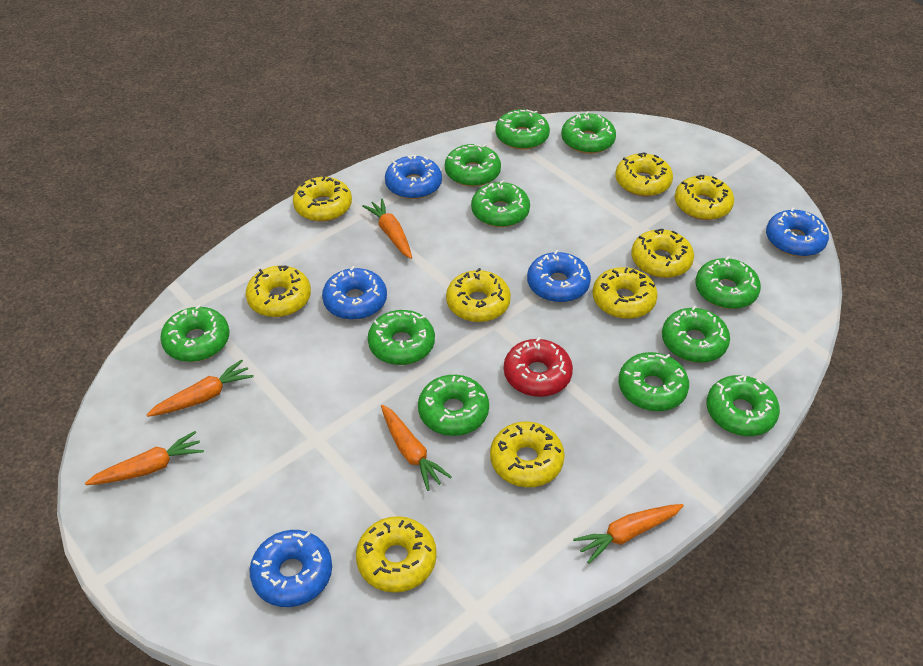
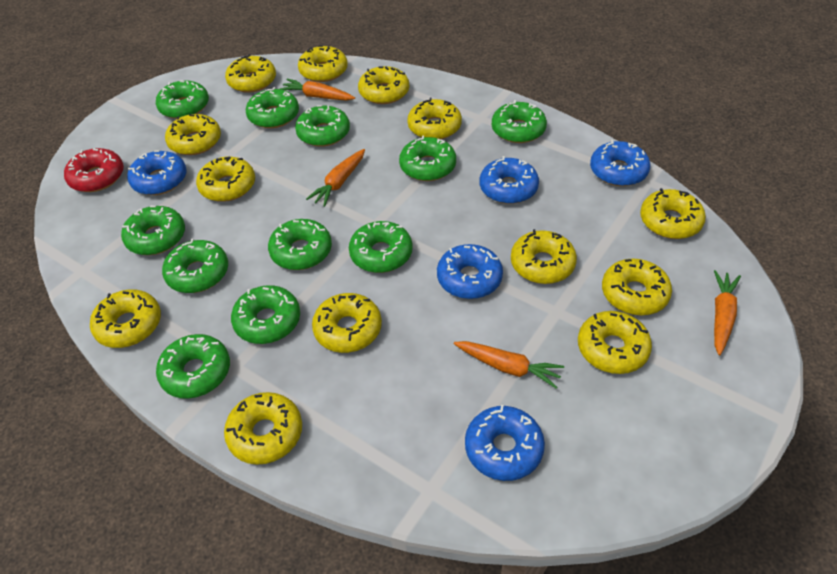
orange carrot: [85,431,204,485] [147,360,254,417] [362,199,412,259] [381,405,452,491] [573,504,684,564] = 5 -> [280,79,355,101] [306,149,365,207] [454,341,564,389] [714,270,741,355] = 4
yellow donut: [246,265,311,317] [293,177,352,222] [356,516,437,593] [446,268,511,322] [490,421,565,487] [593,267,658,319] [615,153,673,197] [631,229,694,278] [675,175,734,220] = 9 -> [90,289,161,348] [165,114,221,155] [196,157,255,202] [224,392,302,465] [225,54,276,93] [298,45,348,82] [312,293,382,353] [358,66,409,104] [407,98,462,139] [511,229,577,284] [578,311,652,374] [602,259,672,315] [640,188,706,239] = 13

